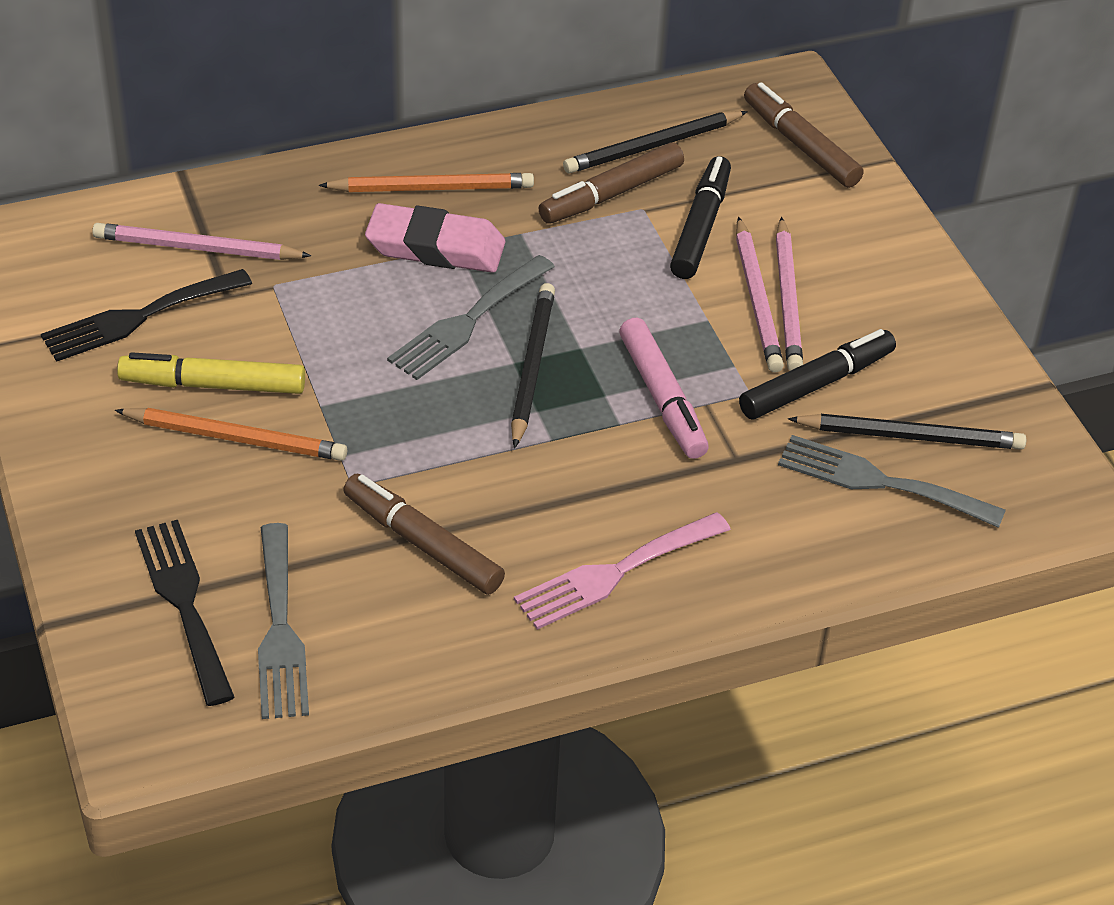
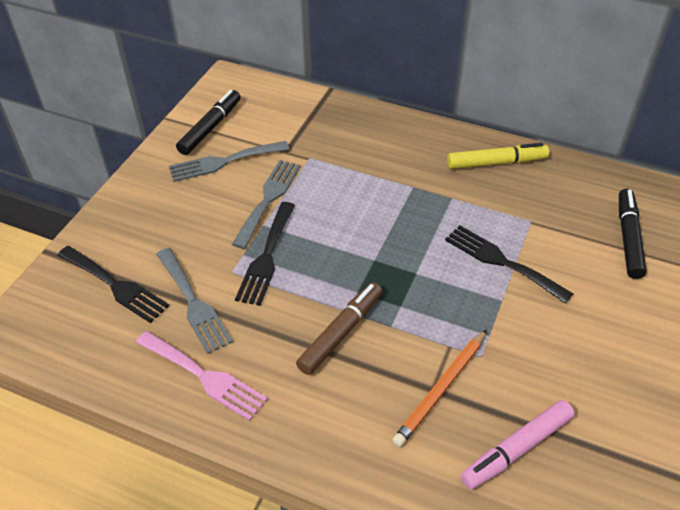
black fork: [41,269,252,362] [135,520,234,706] = 2 -> [58,246,169,323] [235,202,295,306] [445,225,573,304] = 3
black pencil: [511,283,555,448] [563,111,748,174] [788,414,1026,450] = 3 -> none = 0
brown marker: [343,474,505,595] [538,143,684,224] [744,82,864,188] = 3 -> [296,282,382,375] = 1
orange pencil: [115,408,347,461] [319,173,534,192] = 2 -> [392,329,487,447] = 1
pink eraser: [365,203,505,273] = 1 -> none = 0
pink pencil: [92,223,312,260] [736,217,784,373] [776,217,803,371] = 3 -> none = 0

